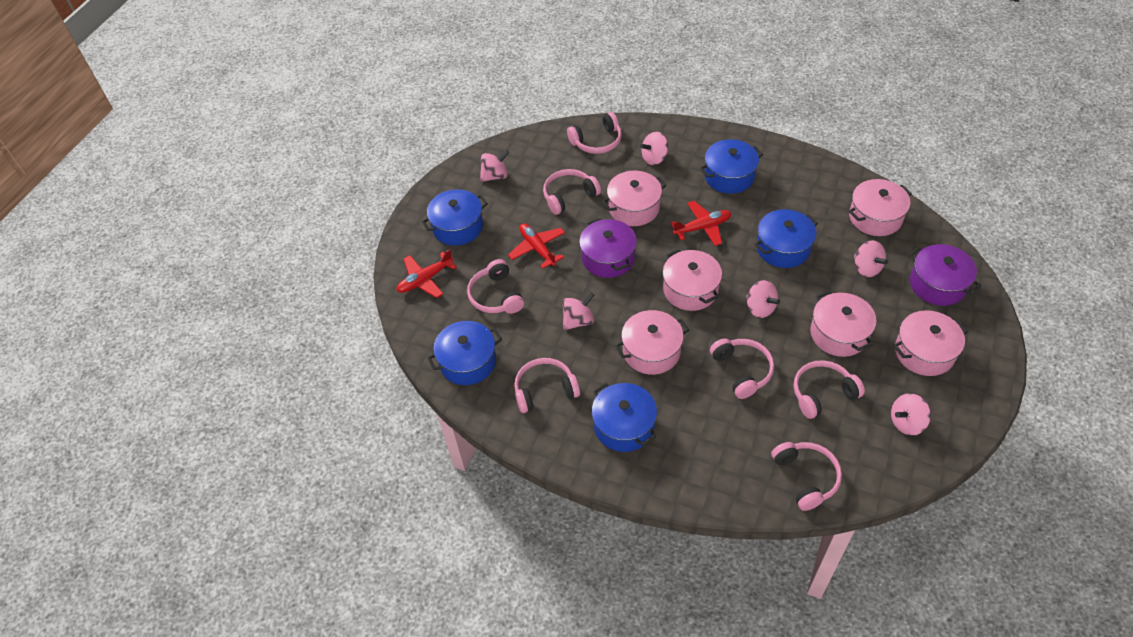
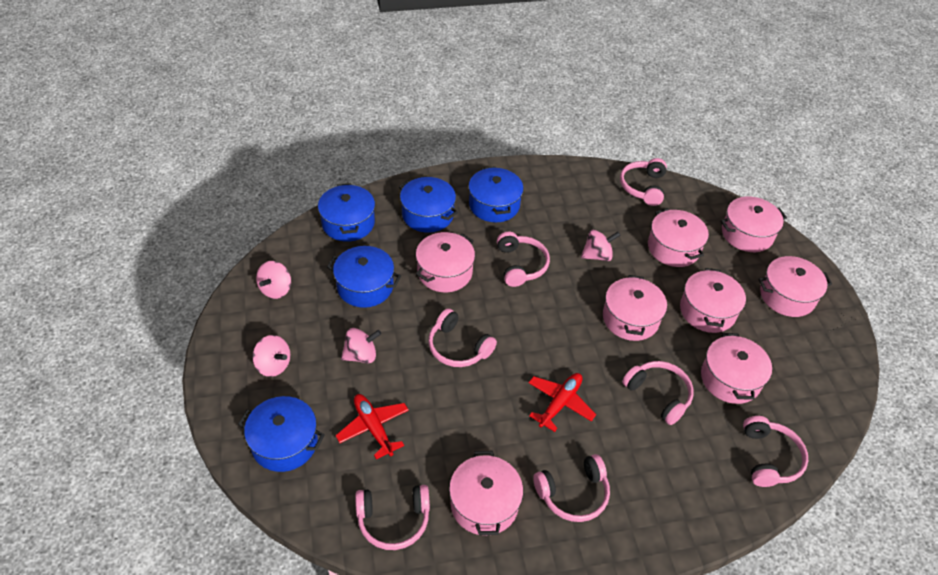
pink pot: [602,171,667,226] [615,310,689,375] [662,249,722,311] [810,290,877,357] [849,179,912,236] [894,310,968,376] = 6 -> [416,232,475,292] [449,451,523,536] [603,275,667,341] [648,208,709,267] [680,268,746,333] [701,333,772,404] [720,196,787,252] [758,256,832,317] = 8
pink spinning top: [480,150,509,182] [563,292,594,330] [640,132,669,165] [746,280,780,318] [854,240,888,277] [891,393,931,436] = 6 -> [252,335,290,377] [256,261,291,299] [341,328,381,363] [581,230,620,261] = 4
purple pot: [579,218,637,278] [909,244,981,306] = 2 -> none = 0
red plane: [396,249,457,298] [508,223,565,269] [670,201,731,246] = 3 -> [335,394,409,459] [528,373,596,432] = 2

